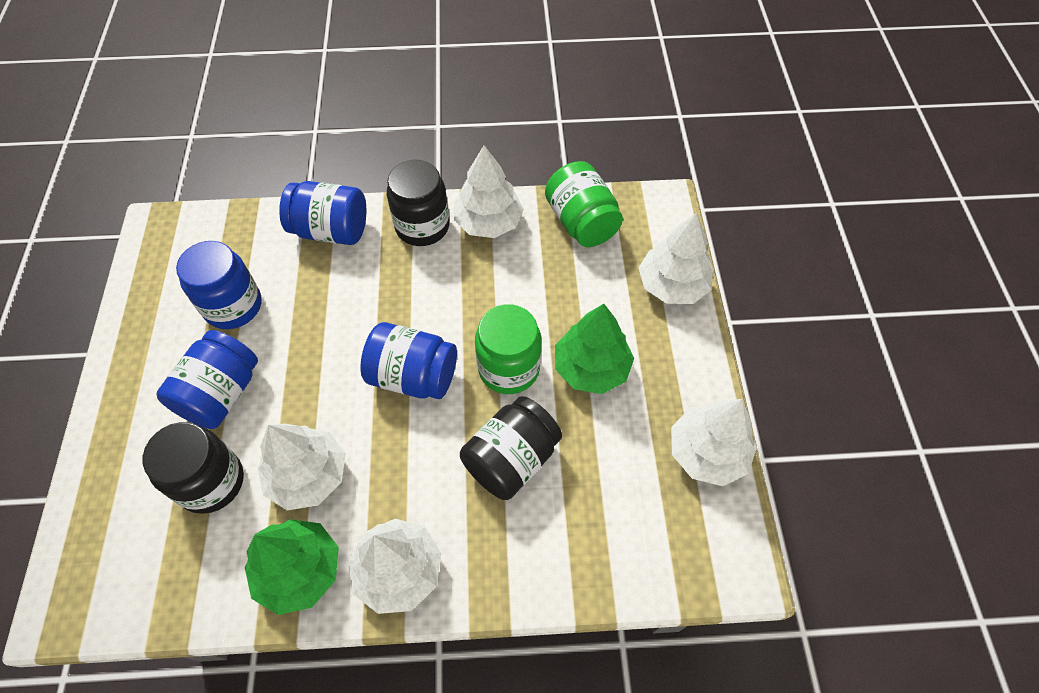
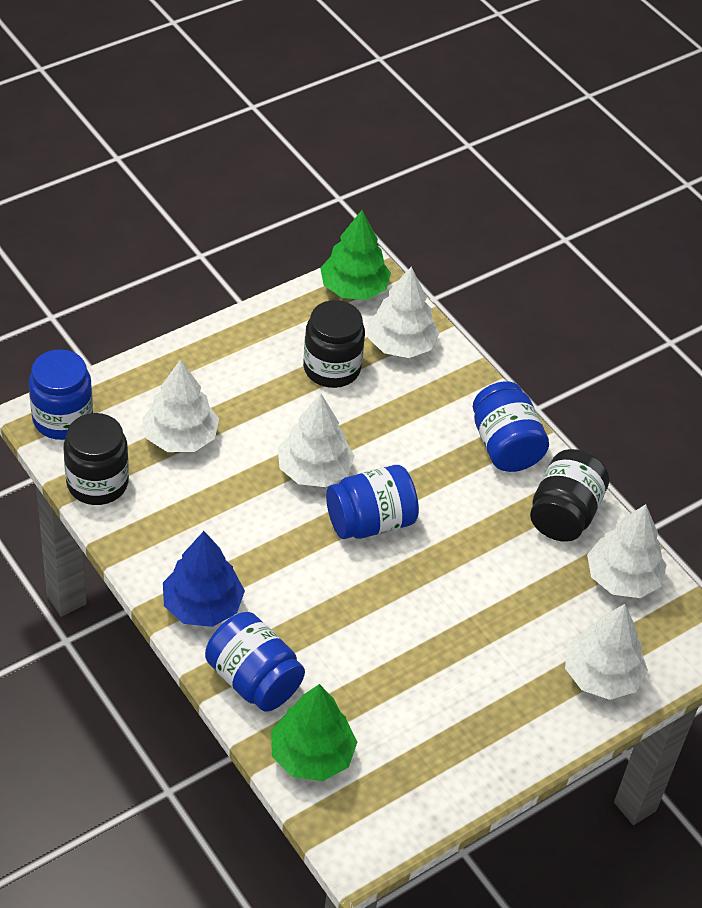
blue tree: none = 0 -> [163,531,245,627] = 1
green jar: [475,304,541,394] [545,161,623,247] = 2 -> none = 0

